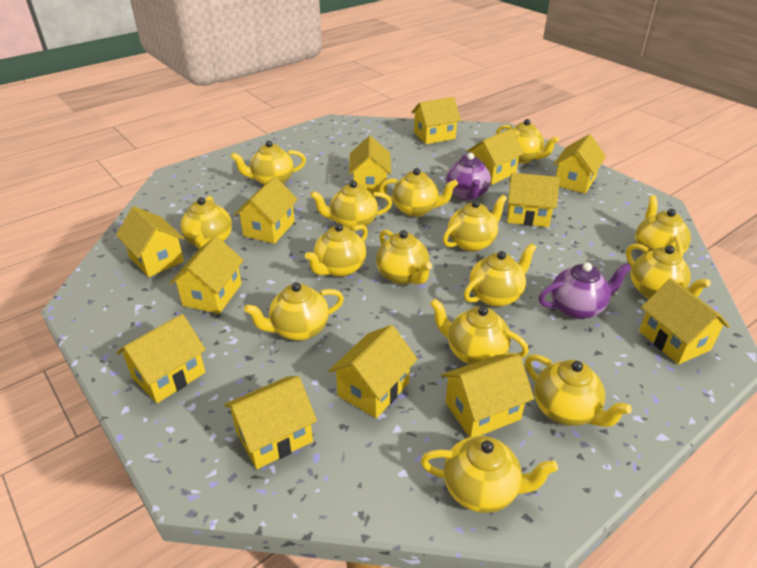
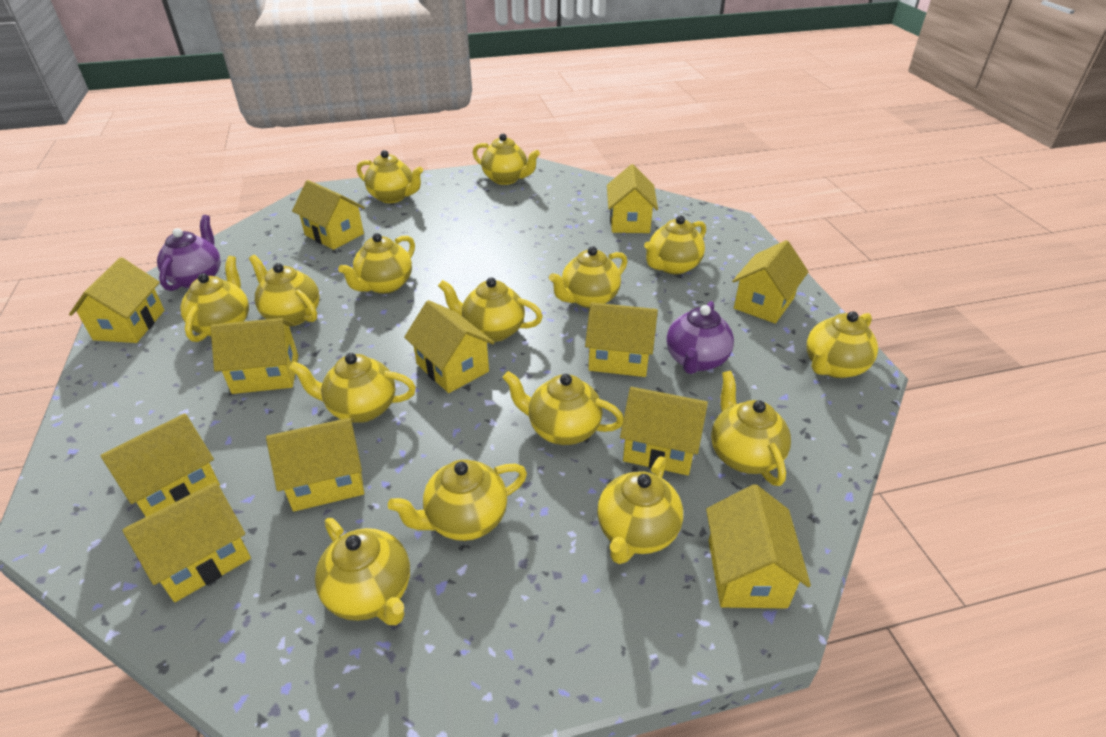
yellow house: [116,206,184,277] [116,314,206,403] [169,236,244,314] [224,376,317,469] [234,177,298,244] [329,325,418,418] [349,136,391,194] [411,97,461,144] [442,354,534,437] [466,129,524,185] [507,173,560,227] [553,134,606,194] [639,278,730,364] = 13 -> [69,257,164,343] [100,413,220,517] [122,482,251,602] [211,318,298,394] [266,418,364,512] [292,180,365,250] [404,300,494,393] [585,302,658,377] [607,164,658,233] [620,387,708,475] [706,484,811,609] [732,240,809,324] = 12

